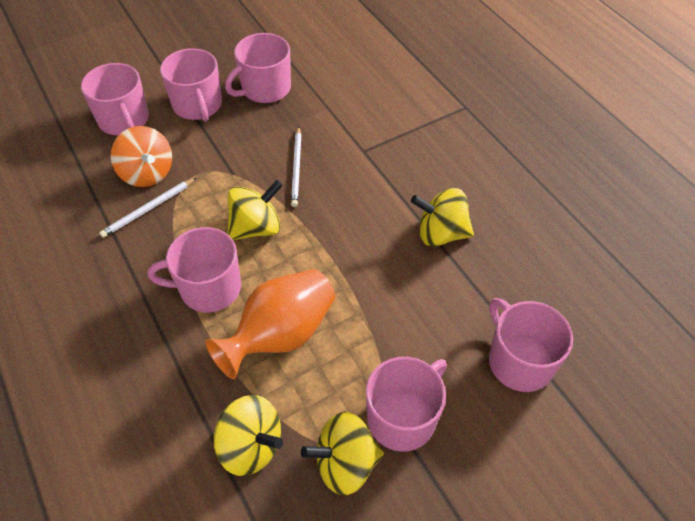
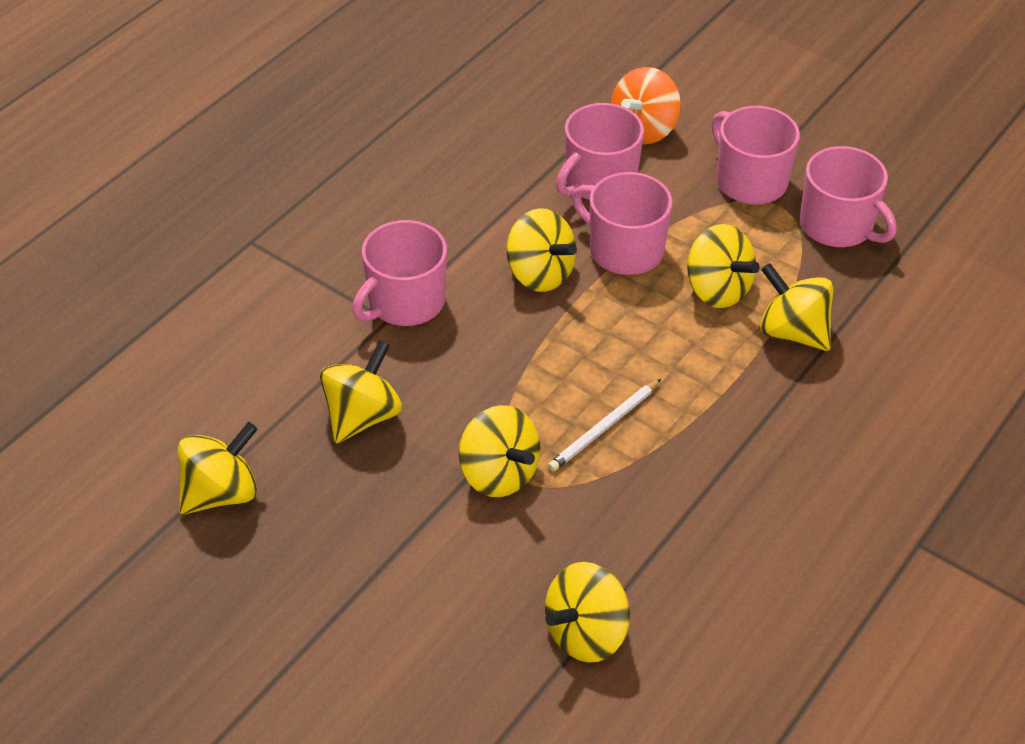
orange vase: [205,269,335,379] = 1 -> none = 0
pink mug: [81,63,149,135] [148,227,241,313] [160,48,222,122] [225,33,291,103] [366,357,447,452] [489,298,573,392] = 6 -> [352,220,447,326] [556,103,644,200] [572,172,673,275] [712,106,800,205] [800,146,897,247] = 5
white pencil: [99,178,196,238] [291,126,301,207] = 2 -> [548,379,661,471] = 1
yellow spinning top: [214,395,283,476] [227,180,283,240] [301,411,384,496] [411,188,474,247] = 4 -> [178,422,258,515] [320,340,402,444] [459,405,541,497] [507,208,577,292] [545,562,630,663] [687,224,760,308] [760,263,833,351] = 7

